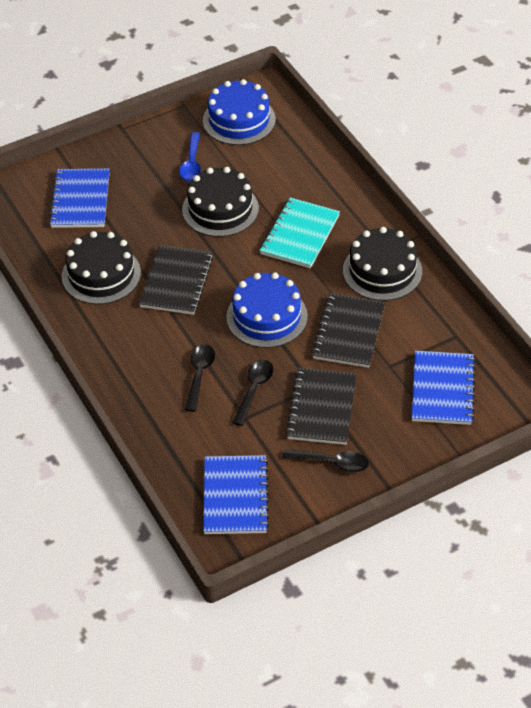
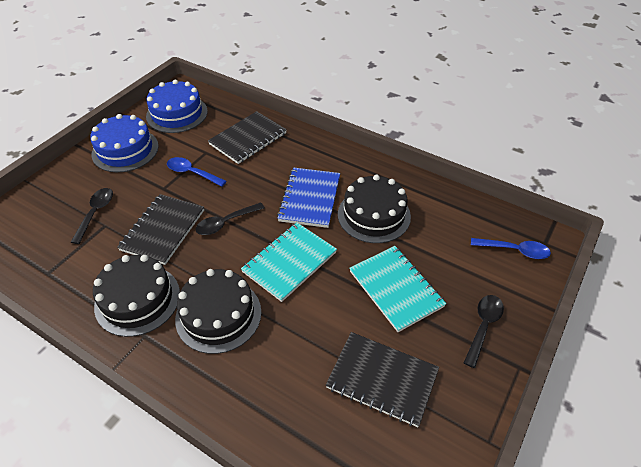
blue notebook: [49,169,110,228] [203,455,269,534] [411,351,476,425] = 3 -> [277,168,340,228] = 1
blue spoon: [179,132,201,181] = 1 -> [167,157,227,187] [471,238,551,259] = 2
turquoise notebook: [260,198,340,268] = 1 -> [241,223,337,302] [349,246,447,332] = 2

